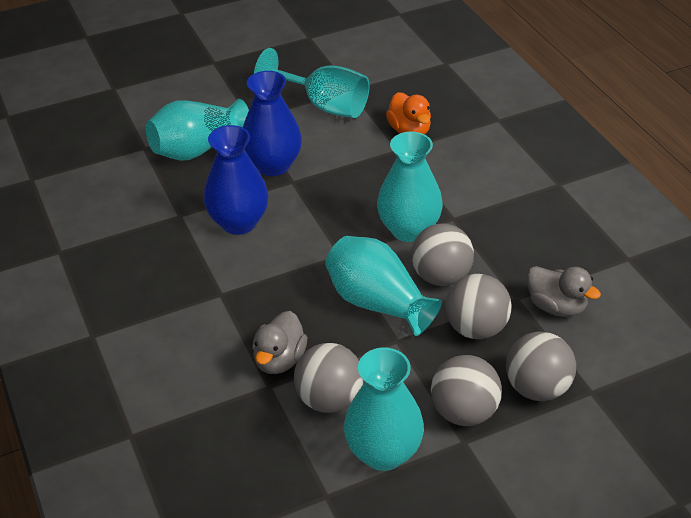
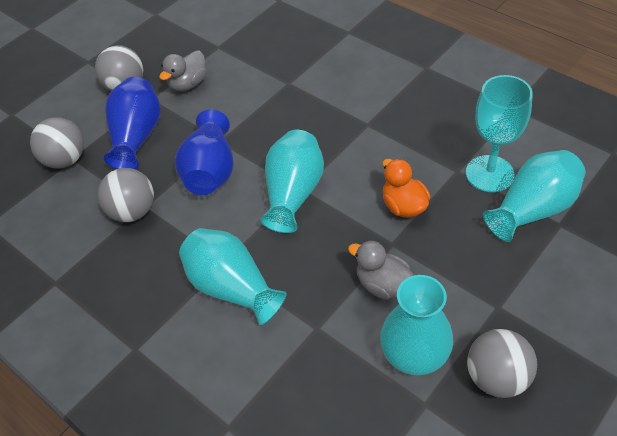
grey ball: [294,343,364,413] [411,223,474,286] [431,355,502,426] [445,274,512,339] [506,332,576,401] = 5 -> [30,117,84,169] [95,45,143,91] [98,168,154,222] [467,329,537,398] = 4

